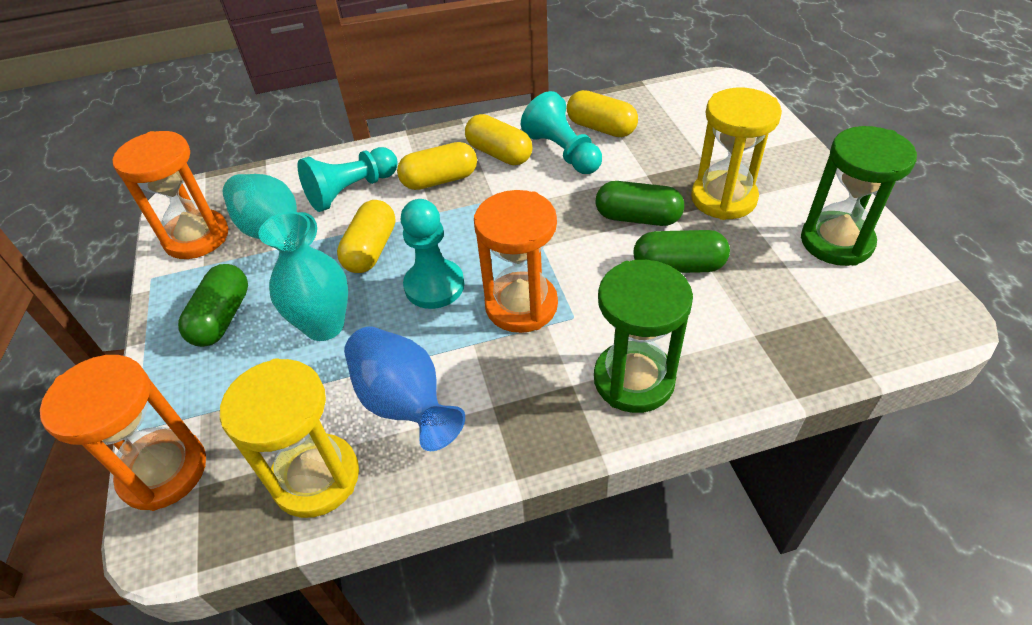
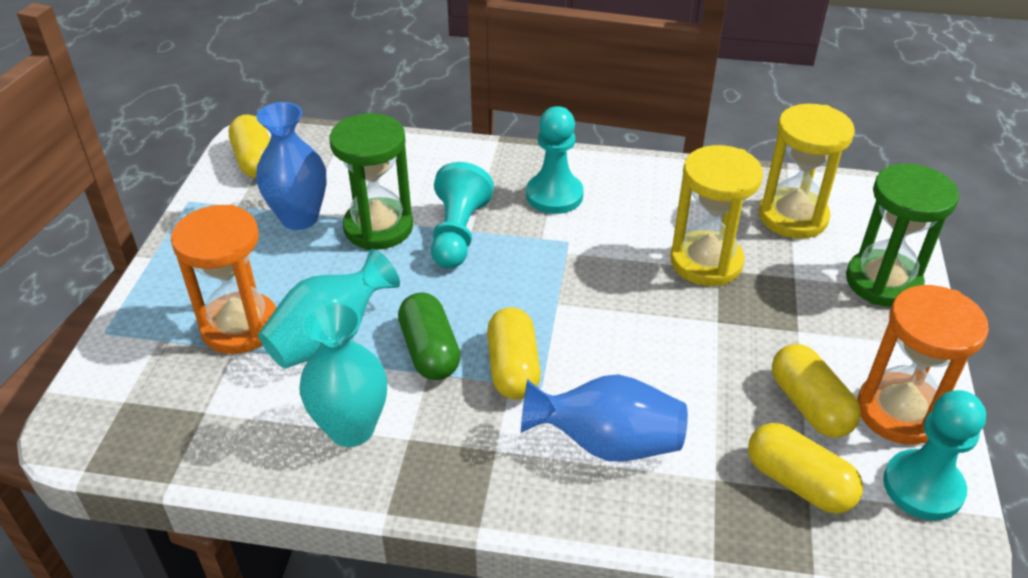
blue vase: [344,326,465,451] = 1 -> [256,102,326,230] [521,374,688,461] = 2
green capsule: [178,264,248,347] [596,181,684,226] [633,230,730,273] = 3 -> [398,292,460,380] = 1
orange hourglass: [40,355,206,511] [112,131,228,259] [474,190,558,333] = 3 -> [171,204,276,354] [857,285,989,444] = 2

